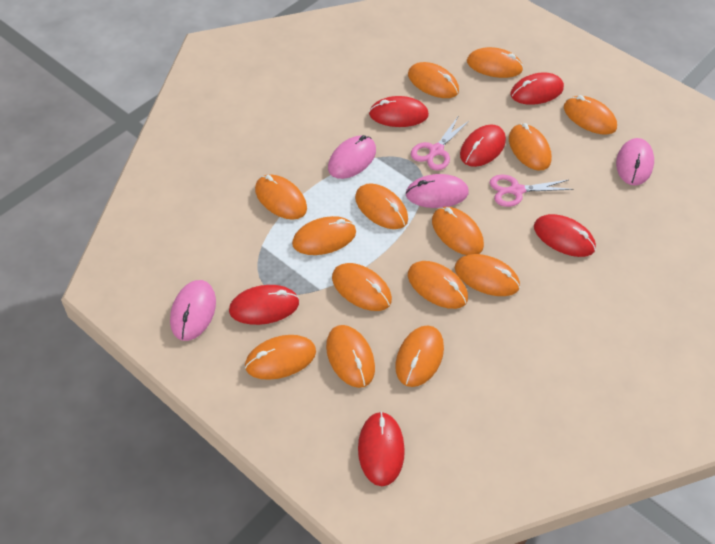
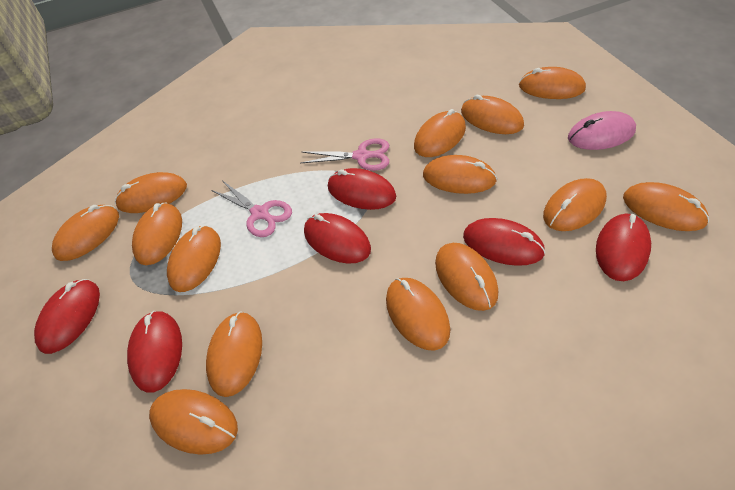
pink mouse: [170,280,216,341] [328,135,376,179] [406,174,469,208] [616,138,654,185] = 4 -> [568,111,636,150] = 1

